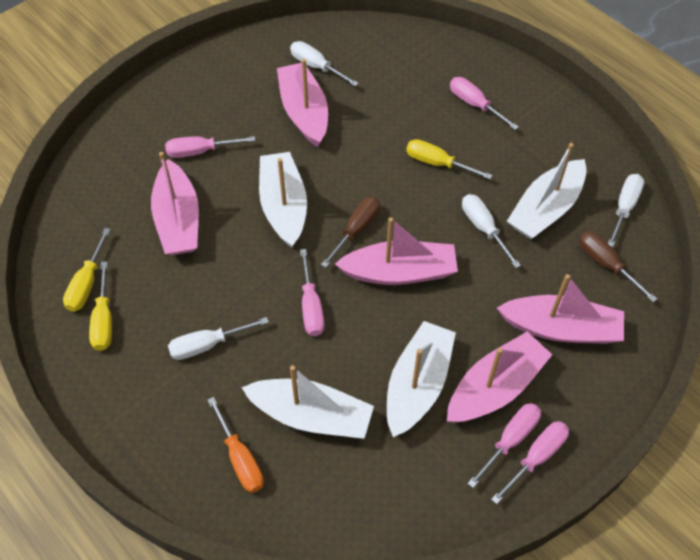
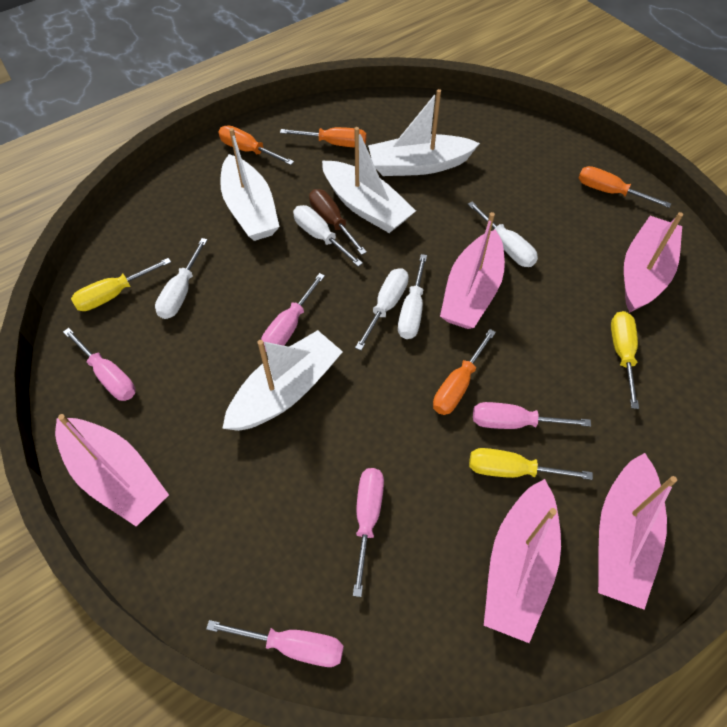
brown screwdriver: [321,197,380,268] [579,232,657,302] = 2 -> [309,189,367,255] = 1
orange screwdriver: [208,397,264,493] = 1 -> [218,125,294,165] [280,127,366,147] [433,329,496,415] [579,166,671,208] = 4
white screwdriver: [168,317,269,360] [290,41,359,87] [462,194,521,268] [608,174,644,247] = 4 -> [155,238,208,319] [293,205,363,267] [355,268,409,351] [398,254,427,339] [468,202,538,267] = 5

